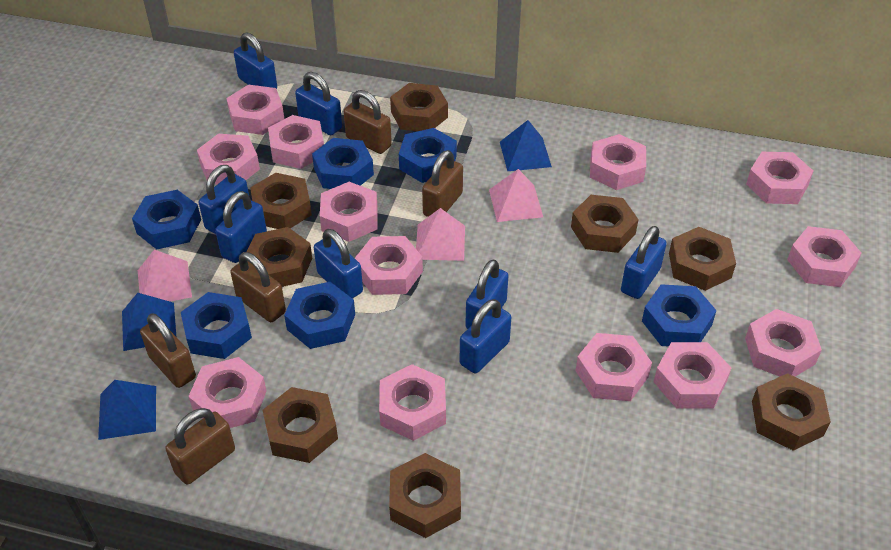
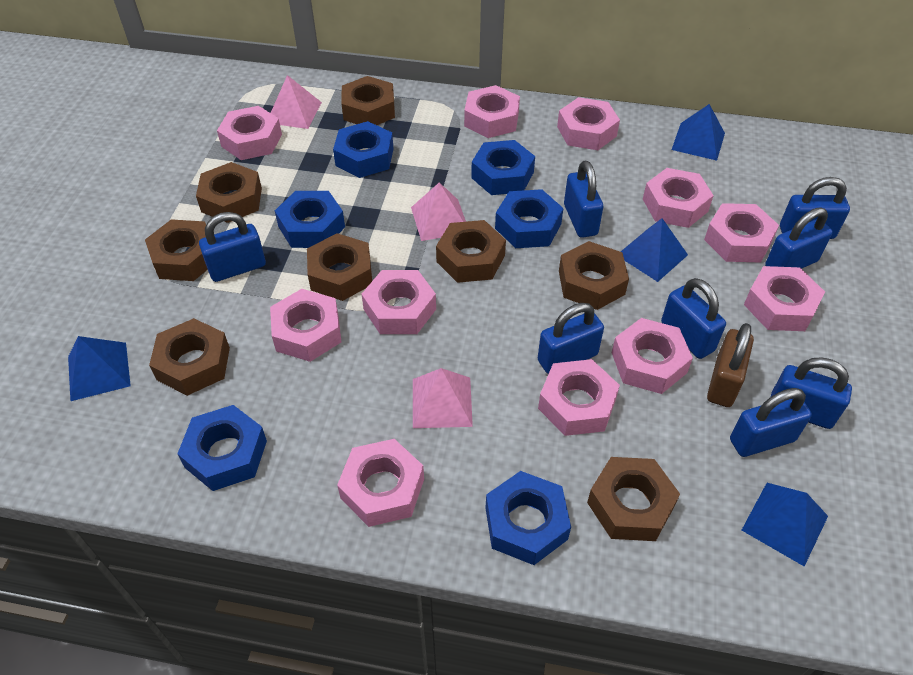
blue pyramid: [98,380,156,440] [122,293,176,351] [500,120,552,171] = 3 -> [68,336,131,401] [621,218,688,282] [672,104,725,161] [742,483,828,566] = 4
brown padlock: [140,313,196,388] [165,408,235,485] [231,252,286,322] [344,90,392,154] [422,150,463,217] = 5 -> [707,323,754,407] = 1
pink nut: [188,357,267,428] [197,134,260,185] [226,84,284,135] [268,115,324,169] [320,182,378,242] [355,236,423,295] [379,364,446,441] [576,333,652,401] [590,134,646,190] [654,342,731,409] [745,309,822,377] [746,152,813,204] [787,226,862,287] = 13 -> [217,106,282,160] [270,289,341,362] [337,439,424,527] [361,270,436,334] [464,85,520,138] [538,359,620,436] [557,97,620,150] [611,318,693,394] [643,168,714,228] [704,203,779,262] [744,266,825,331] = 11

